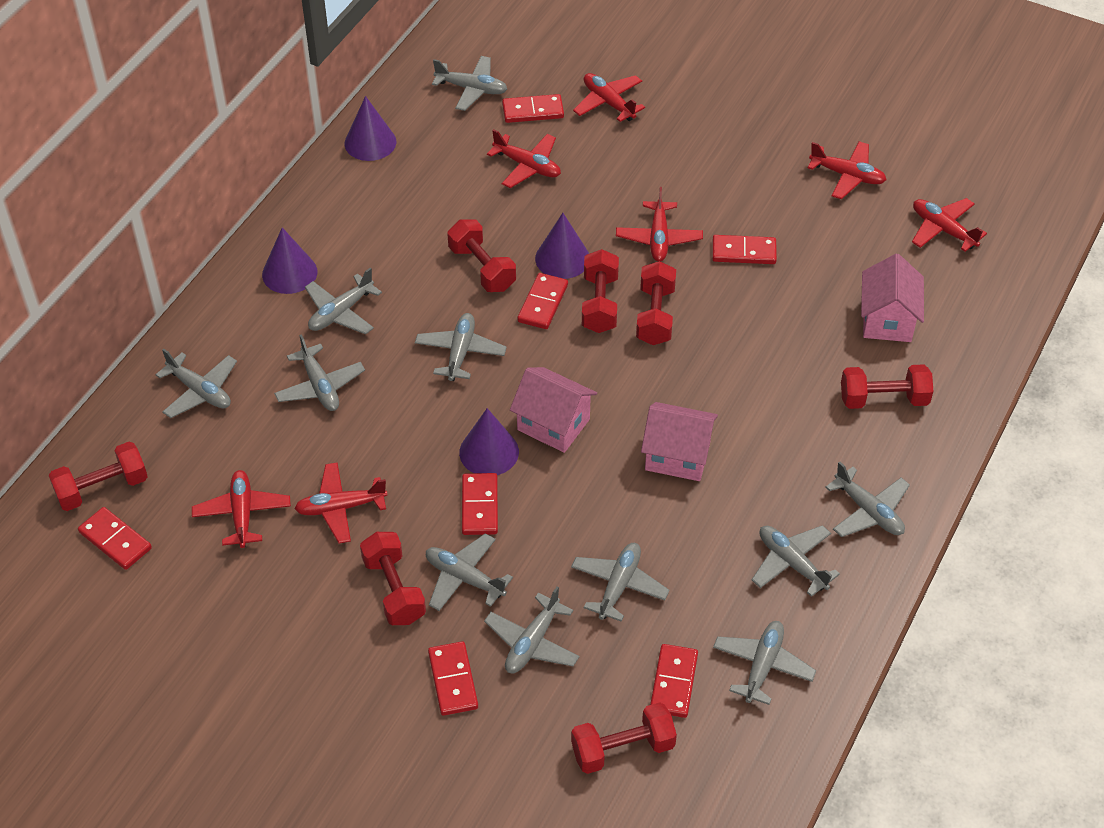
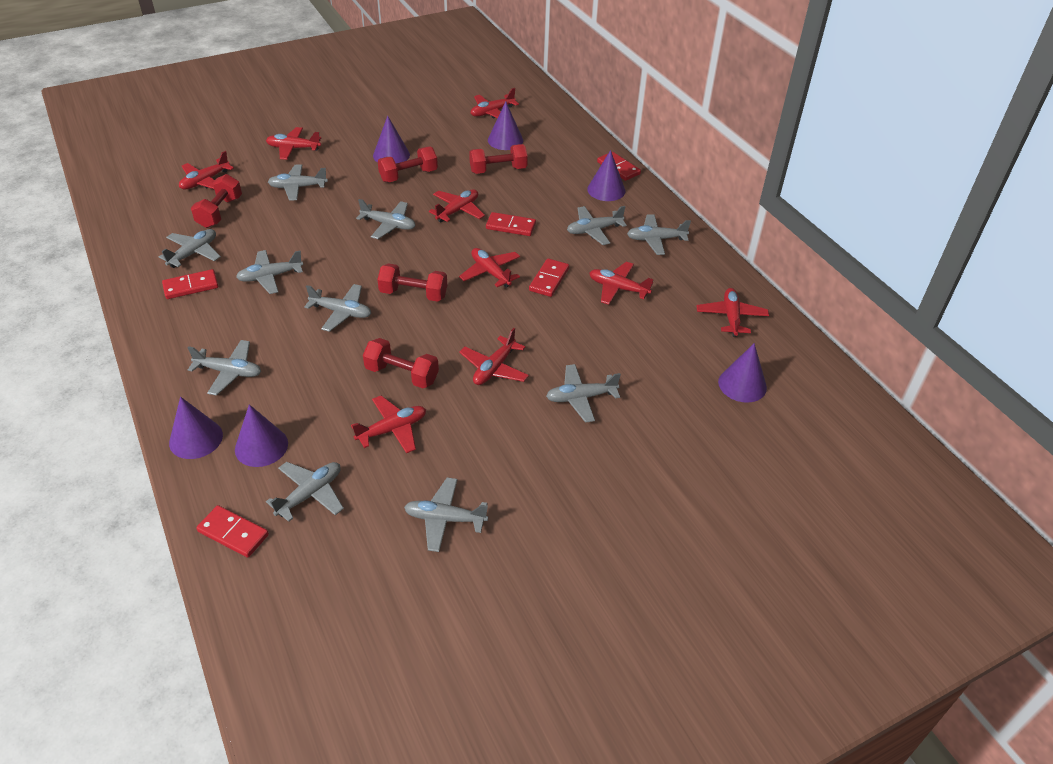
pink house: [510,367,597,453] [641,402,718,481] [861,254,924,342] = 3 -> none = 0
purple cone: [262,227,317,294] [345,96,396,161] [459,408,519,475] [535,213,589,279] = 4 -> [169,397,223,459] [235,404,288,467] [373,116,410,163] [488,102,523,150] [587,150,625,201] [718,343,767,403] = 6
red domino: [78,507,152,570] [428,641,478,716] [462,473,498,535] [502,94,564,123] [518,273,568,329] [650,644,698,718] [712,235,777,264] = 7 -> [162,269,218,299] [196,505,269,558] [486,212,536,236] [529,258,569,297] [597,152,641,181] = 5
red dumbbell: [49,442,148,511] [360,532,426,625] [447,219,516,292] [571,702,677,774] [582,249,619,333] [636,261,676,345] [841,364,933,409] = 7 -> [191,174,242,228] [363,338,439,388] [377,264,447,302] [378,146,438,182] [469,144,528,174] = 5
red plane: [192,470,291,548] [294,463,388,543] [487,129,561,188] [573,73,645,122] [616,187,703,261] [808,141,886,199] [912,198,987,252] = 7 -> [179,151,234,189] [266,127,321,160] [351,396,426,453] [429,189,485,223] [459,248,520,288] [459,328,529,385] [471,88,519,118] [589,262,653,305] [697,288,769,337] = 9

